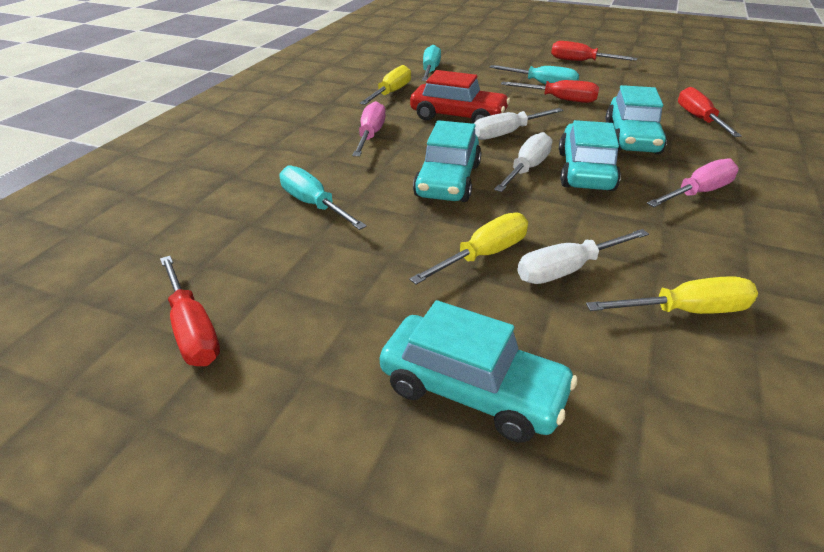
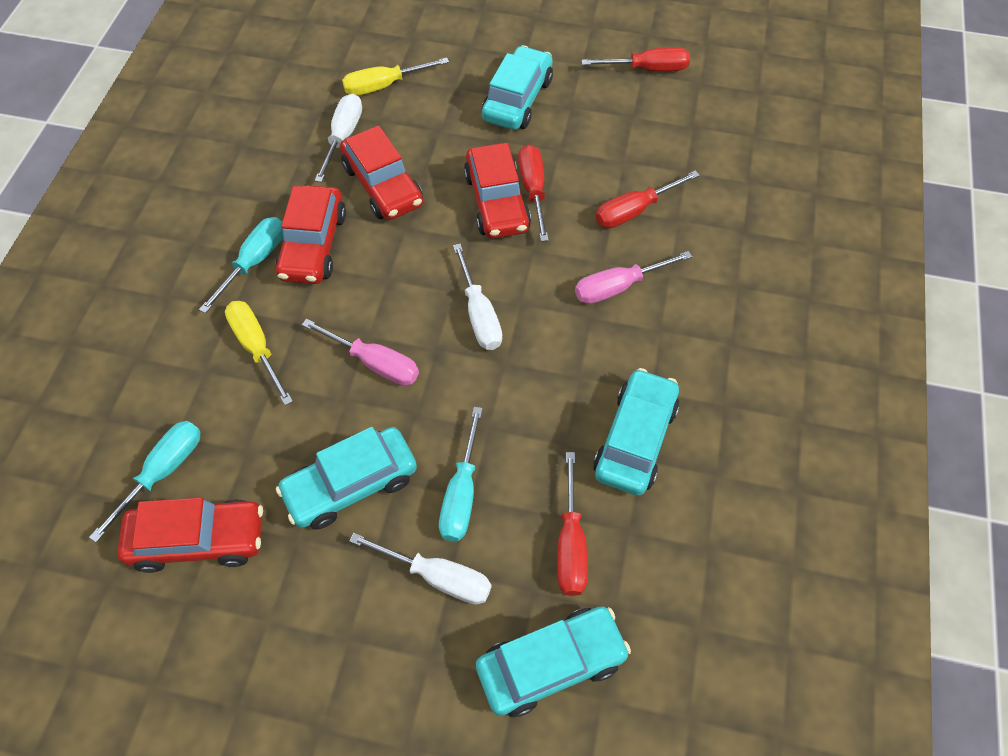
red car: [410,70,510,124] = 1 -> [117,498,263,573] [275,185,346,284] [340,126,423,220] [464,143,531,239] = 4
yellow screwdriver: [360,65,411,105] [409,212,528,285] [586,276,758,314] = 3 -> [225,301,293,405] [342,57,449,96] = 2

